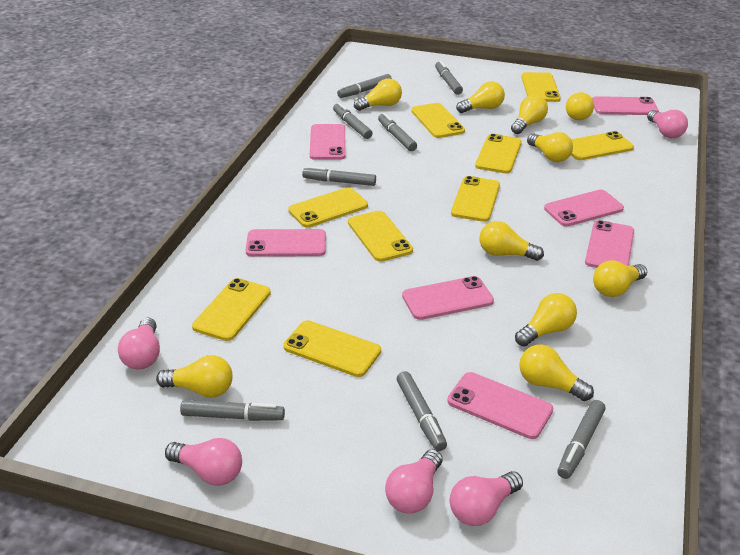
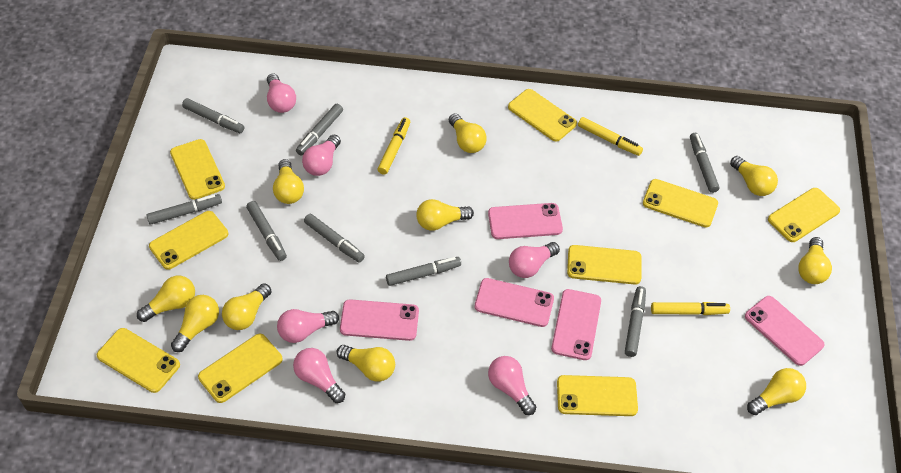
pink light bulb: [118,318,160,370] [165,438,242,486] [385,449,442,514] [450,471,523,526] [647,110,688,138] = 5 -> [267,73,296,113] [277,309,339,343] [293,348,345,403] [302,135,341,176] [488,356,536,415] [509,242,560,278] = 6
pink phone: [246,229,326,257] [310,124,346,160] [402,276,494,320] [447,372,553,439] [544,190,624,226] [585,220,634,268] [592,96,659,115] = 7 -> [340,299,419,341] [474,278,554,327] [488,203,563,239] [551,289,601,360] [745,296,825,366] = 5
yellow marker: none = 0 -> [378,117,410,175] [578,117,643,156] [651,302,730,315] = 3

